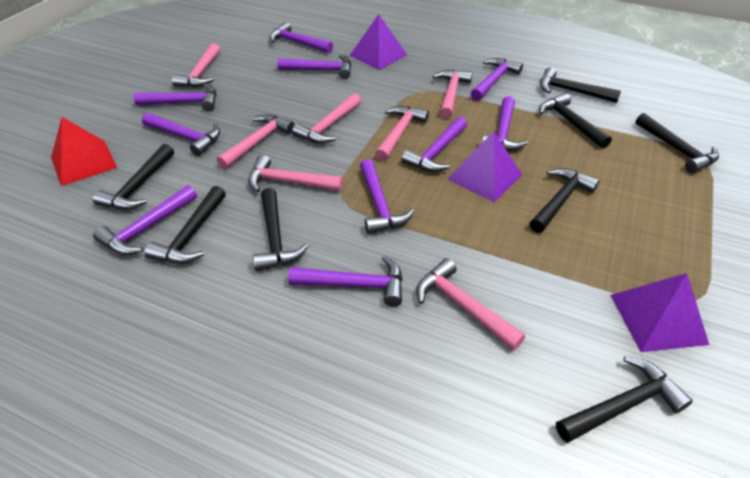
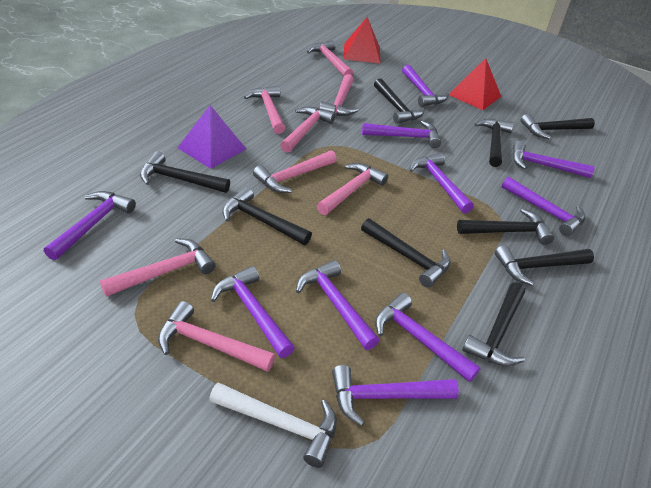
black hammer: [93,144,174,210] [145,186,226,264] [253,188,308,271] [530,168,599,233] [539,93,612,148] [540,67,621,103] [556,356,693,443] [635,113,719,173] = 8 -> [140,151,230,193] [222,187,312,245] [361,218,451,288] [374,78,425,124] [457,208,554,245] [462,282,525,366] [474,119,514,167] [495,245,594,286] [521,114,595,139] = 9
pink hammer: [172,43,220,88] [217,114,295,169] [248,155,343,192] [292,93,361,144] [375,106,429,161] [416,258,525,350] [432,70,473,119] = 7 -> [100,238,216,297] [158,301,275,372] [244,86,285,134] [253,151,337,193] [280,107,335,153] [307,40,353,76] [317,163,388,215] [319,74,358,116] = 8
purple pyramid: [349,14,407,70] [448,131,522,203] [611,273,709,352] = 3 -> [177,105,246,169] = 1
red pyramid: [51,117,117,186] = 1 -> [343,17,381,64] [449,58,501,110] = 2
white hammer: none = 0 -> [209,382,337,468] = 1

